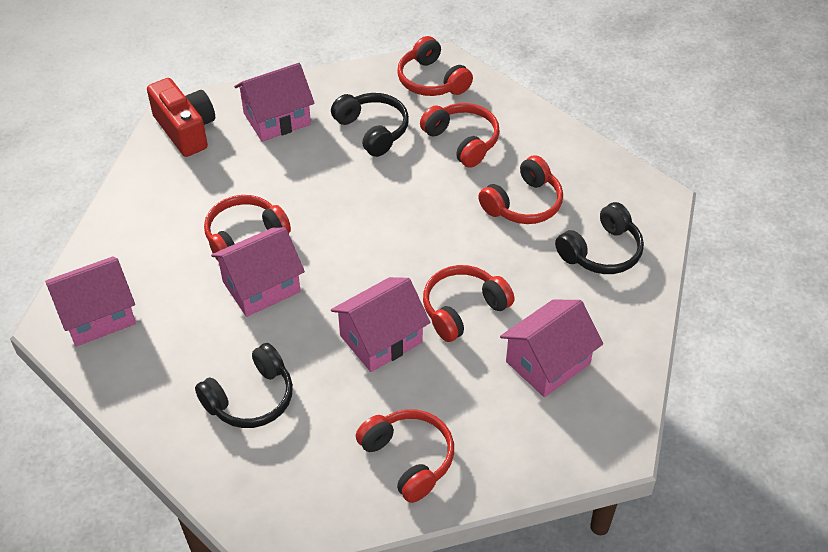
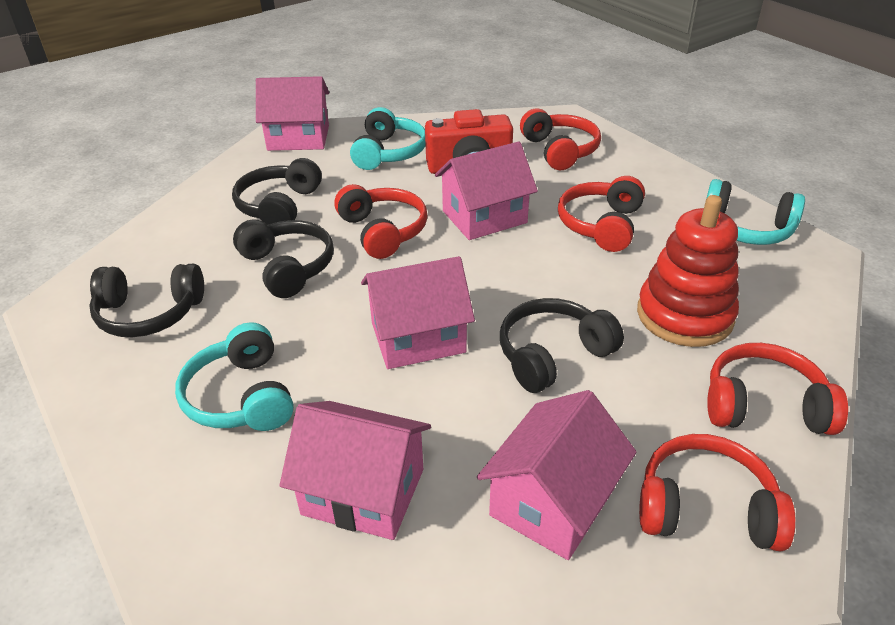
black headphones: [195,343,293,428] [331,93,409,157] [555,202,644,274] = 3 -> [89,264,204,337] [232,158,322,225] [233,220,334,298] [500,298,624,393] = 4
red headphones: [204,195,291,262] [356,409,454,503] [397,36,473,96] [420,103,500,168] [423,265,514,342] [478,155,563,224] = 6 -> [334,184,427,259] [520,109,601,170] [558,176,645,252] [639,434,796,551] [707,343,848,435] = 5
red stacking toy: none = 0 -> [637,195,739,347] = 1
turquoise headphones: none = 0 -> [175,322,294,431] [350,107,426,170] [706,179,805,245] = 3

